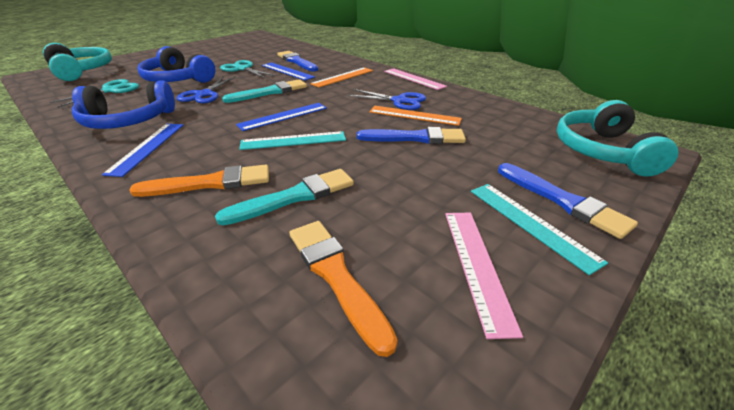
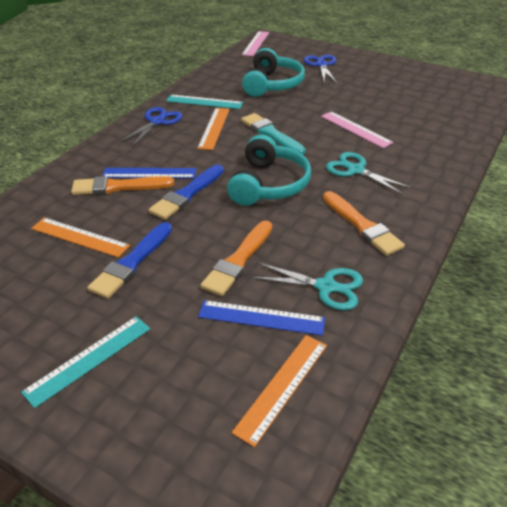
blue brush: [277,51,318,71] [357,127,466,144] [498,163,638,239] = 3 -> [87,222,172,299] [149,164,224,220] = 2
blue headphones: [72,80,175,129] [137,46,215,83] = 2 -> none = 0
blue ruler: [102,124,183,177] [236,103,327,131] [262,62,315,80] = 3 -> [102,168,197,178] [198,300,325,336] = 2
orange brush: [129,165,269,197] [289,221,398,357] = 2 -> [71,176,174,195] [200,220,272,296] [323,191,405,256] = 3
orange ruler: [310,67,373,87] [369,106,462,126] = 2 -> [31,217,130,258] [197,108,230,150] [232,335,327,447] = 3
turquoise brush: [215,169,354,225] [222,79,307,103] = 2 -> [241,113,306,154] = 1

